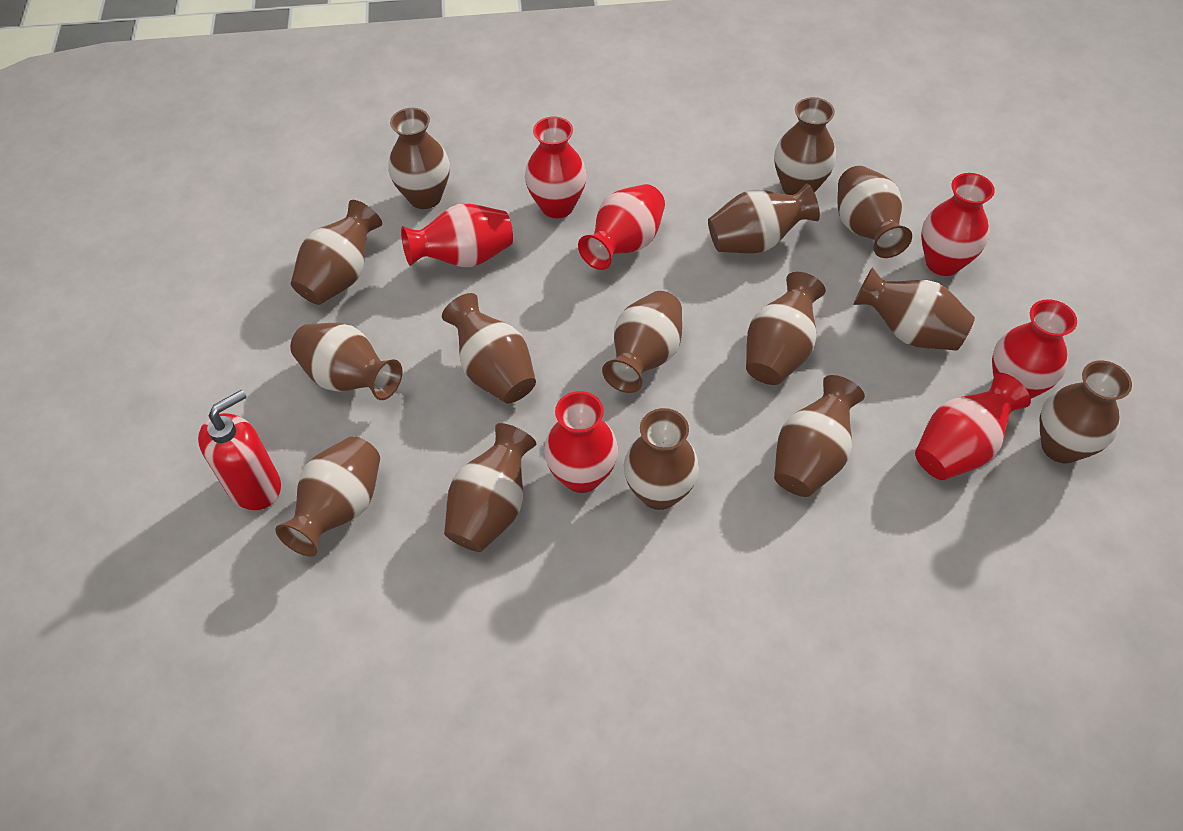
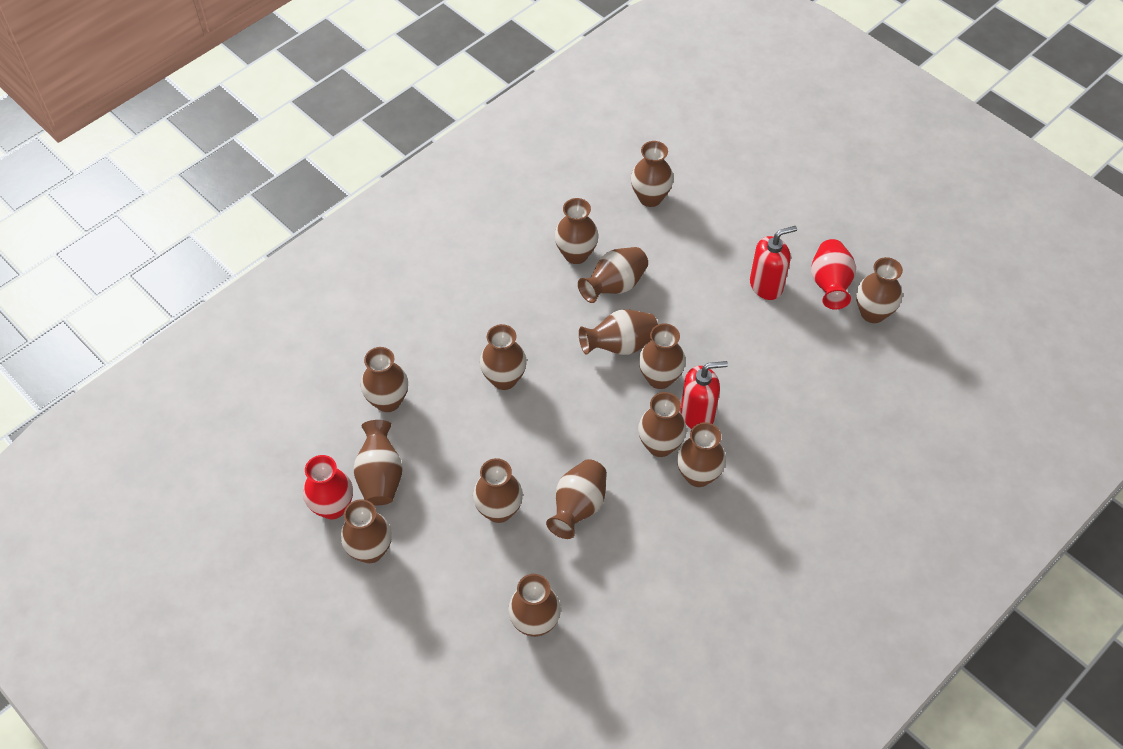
red soap dispenser: [198,390,281,510] = 1 -> [681,361,728,429] [750,226,797,300] = 2
red vase: [401,204,513,267] [525,116,587,218] [544,391,618,493] [578,184,665,270] [915,373,1031,480] [921,173,995,276] [992,299,1077,398] = 7 -> [303,455,353,519] [811,239,856,310] = 2

